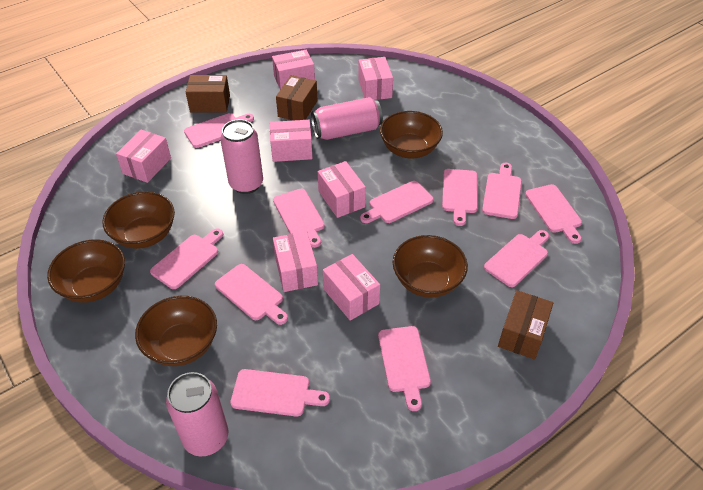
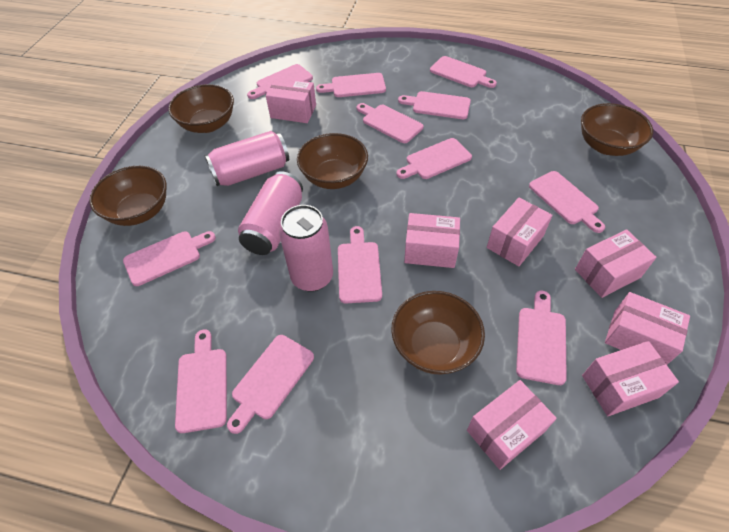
brown box: [186,75,230,112] [276,75,318,120] [498,290,553,360] = 3 -> none = 0
pink cutting board: [150,228,223,289] [184,113,254,148] [215,264,288,325] [230,369,330,417] [273,189,325,248] [360,181,434,223] [378,326,431,411] [442,169,478,226] [482,163,522,219] [484,230,549,287] [525,184,582,244] = 11 -> [123,231,216,286] [175,330,227,433] [227,335,314,434] [247,64,313,99] [316,73,386,97] [338,226,382,303] [357,103,424,143] [397,138,472,179] [398,91,471,119] [430,56,497,88] [516,291,567,385] [529,171,605,233] = 12

